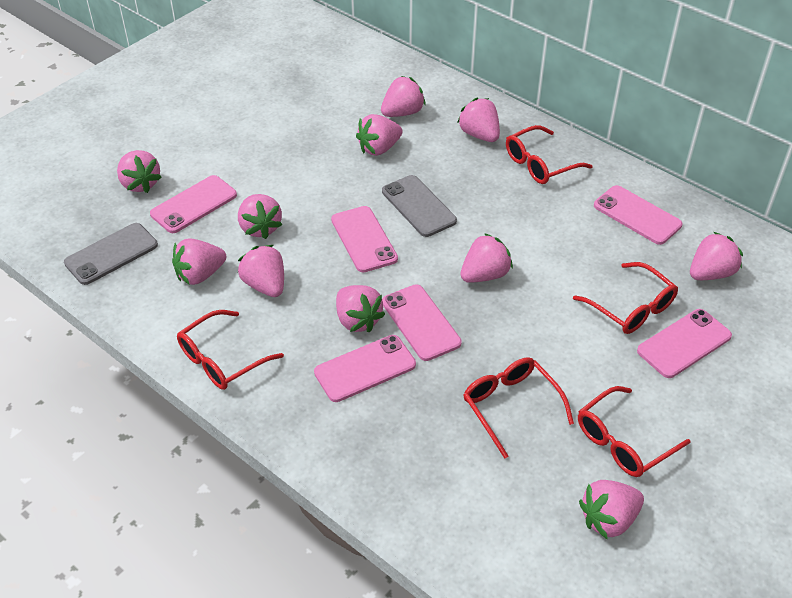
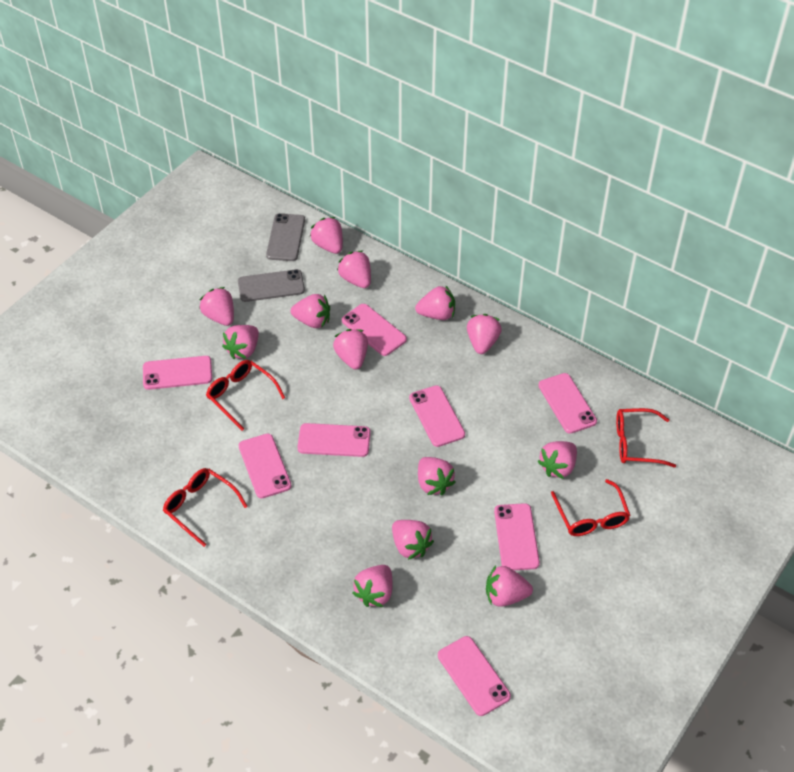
pink phone: [150,175,237,233] [314,335,416,402] [331,206,398,273] [382,284,462,361] [594,185,683,245] [637,309,732,378] = 6 -> [143,356,212,390] [239,434,292,499] [297,423,371,457] [342,304,407,356] [409,385,465,447] [438,636,511,716] [494,503,540,570] [538,373,597,434] = 8
pink strawberry: [117,150,162,193] [172,238,226,285] [238,194,282,239] [238,245,284,297] [336,285,385,333] [356,114,403,156] [381,76,426,117] [457,98,500,142] [460,233,513,283] [579,480,644,539] [690,232,743,280] = 11 -> [199,287,234,326] [222,325,259,359] [291,294,330,328] [310,217,343,254] [333,329,368,370] [337,251,371,288] [353,565,393,607] [392,520,434,560] [415,285,455,320] [418,457,456,495] [467,314,502,354] [486,566,533,607] [537,441,577,479] = 13
red glasses: [177,310,284,390] [463,357,574,459] [506,125,592,184] [573,262,678,334] [578,386,691,477] = 5 -> [163,468,248,547] [206,360,285,431] [551,479,631,536] [616,408,676,467] = 4

